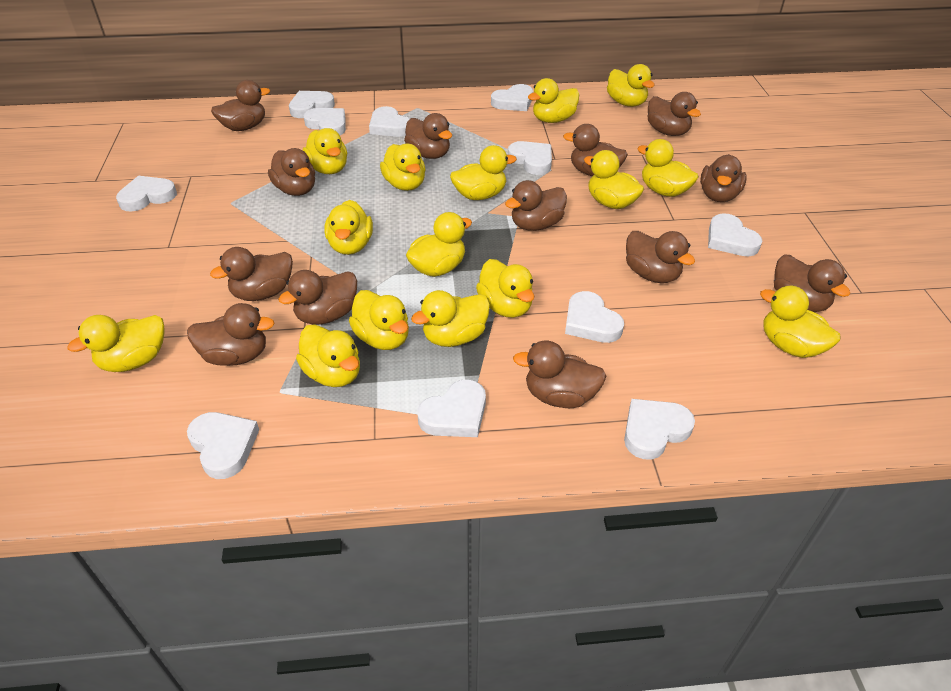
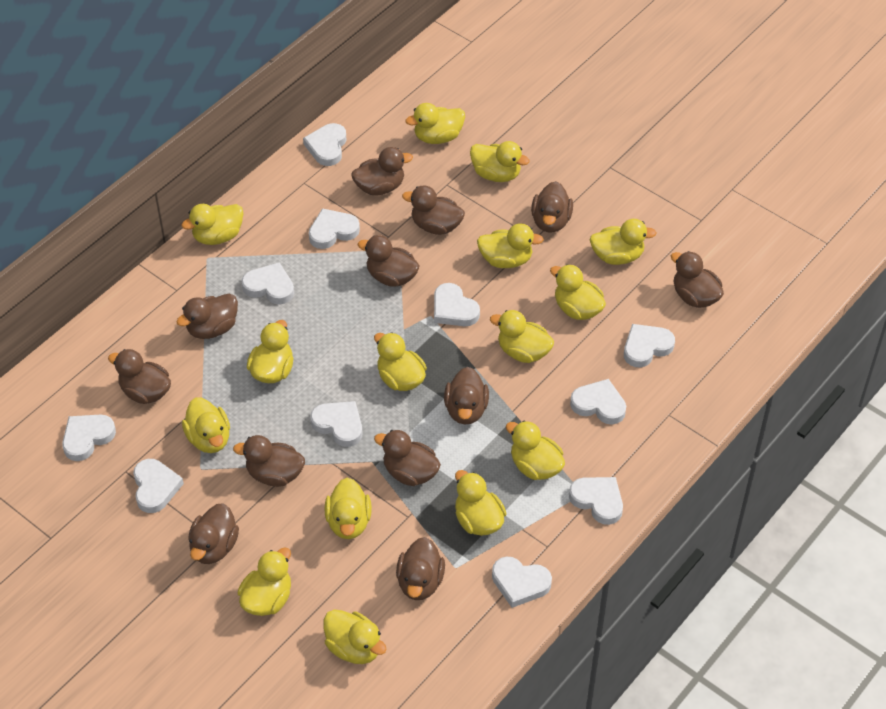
brown duck: [187,303,275,366] [210,247,293,301] [211,80,270,131] [268,148,315,196] [278,270,357,325] [404,113,452,159] [505,180,567,231] [513,341,606,408] [563,124,628,176] [626,231,695,283] [647,92,701,136] [700,154,747,202] [774,254,850,312] = 13 -> [108,349,171,404] [176,294,238,339] [188,503,239,564] [233,435,305,487] [351,147,413,195] [358,235,419,287] [374,430,441,486] [396,537,445,600] [402,186,465,235] [444,367,489,425] [531,181,573,233] [671,251,724,308] = 12

